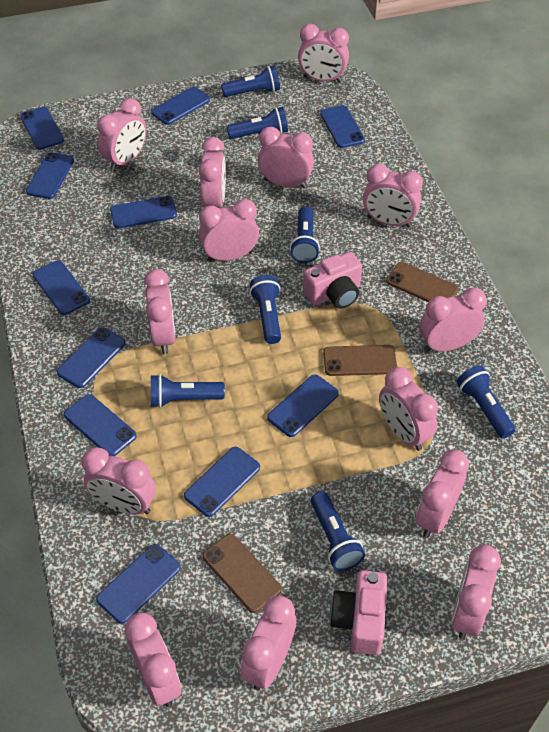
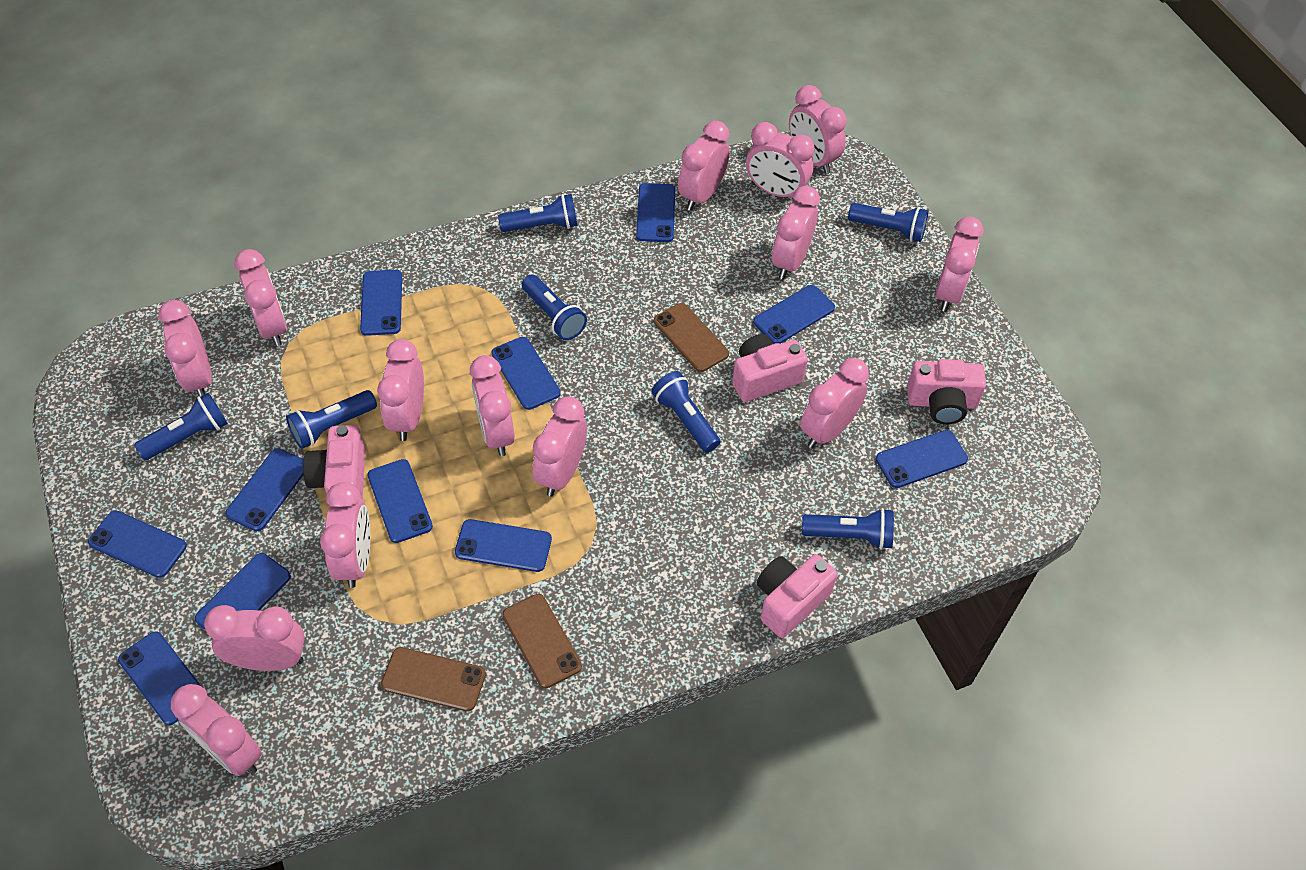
pink camera: [303,252,362,309] [330,570,388,655] = 2 -> [303,425,365,499] [732,334,808,402] [757,554,837,638] [907,359,986,424] = 4

